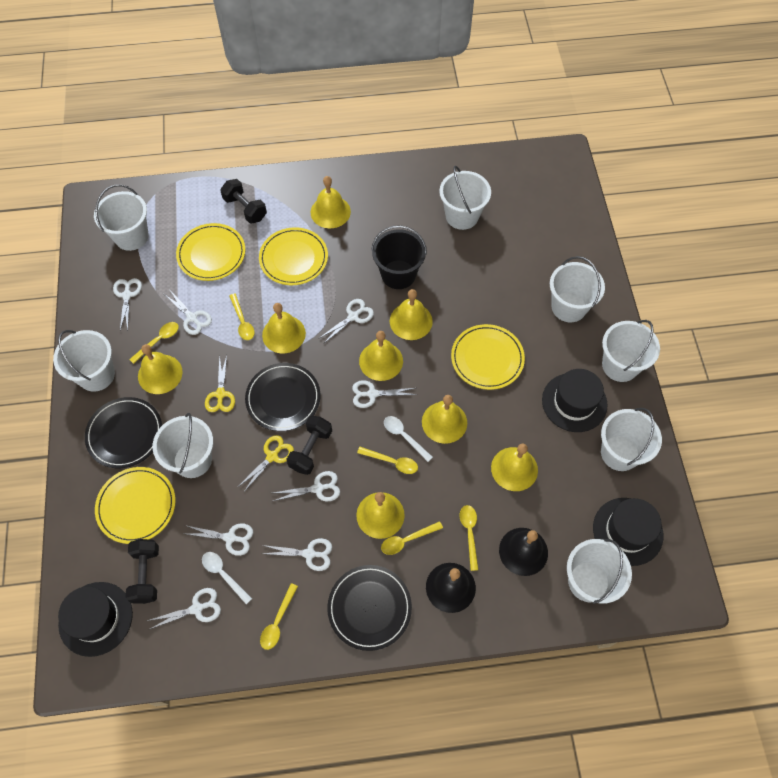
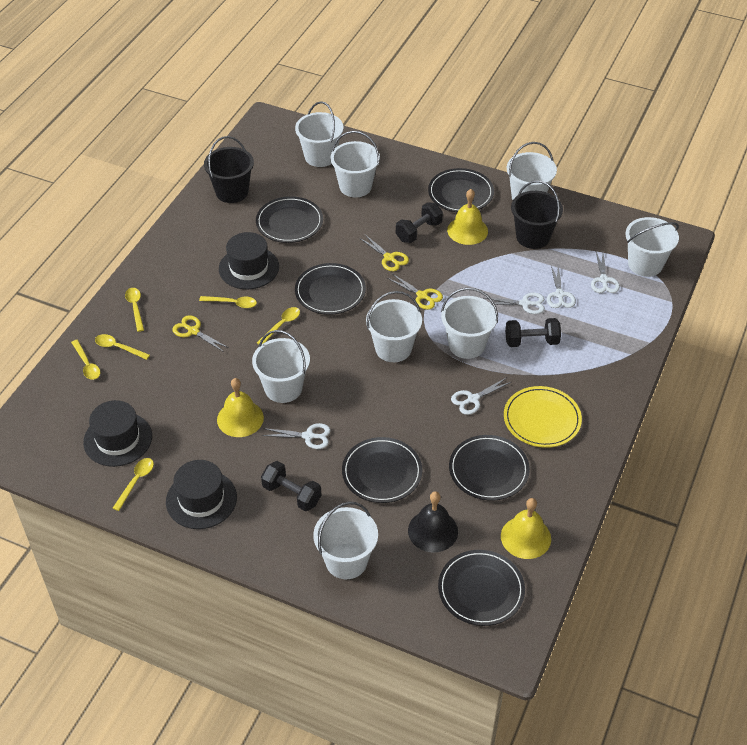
black bell: [426,563,476,613] [499,528,548,576] = 2 -> [408,491,458,552] = 1
black bucket: [371,225,427,289] = 1 -> [204,136,254,203] [511,180,563,249] = 2
black plate: [85,397,162,468] [245,363,320,431] [327,565,412,651] = 3 -> [256,196,323,243] [295,263,366,315] [342,437,422,503] [428,168,494,212] [438,550,525,626] [449,435,530,501] = 6
white scissors: [113,278,142,330] [147,588,221,629] [164,289,212,335] [185,523,253,556] [262,538,332,571] [273,471,340,501] [319,299,374,344] [352,380,417,408] = 8 -> [262,423,331,449] [451,377,511,415] [484,293,545,314] [547,266,576,308] [591,252,620,293] = 5
white spoon: [202,552,252,604] [384,416,433,462] = 2 -> none = 0
yellow bell: [138,344,183,394] [262,303,306,353] [311,176,351,228] [356,492,405,539] [359,331,403,381] [390,289,433,340] [422,395,467,444] [491,444,538,491] = 8 -> [217,378,264,437] [447,189,488,245] [501,498,551,559] = 3
yellow plate: [95,467,176,544] [176,223,245,281] [259,227,328,285] [451,324,525,390] = 4 -> [504,386,582,448] = 1
yellow scissors: [205,355,235,412] [238,435,294,493] = 2 -> [172,315,229,352] [359,235,409,271] [387,274,443,310] = 3

